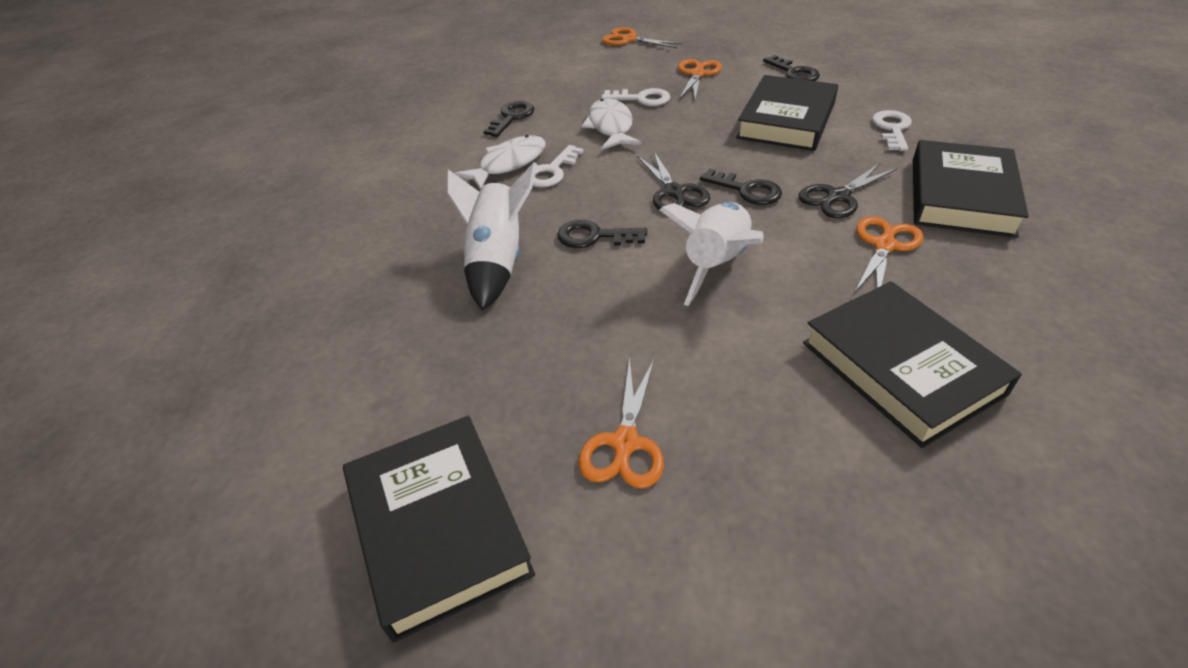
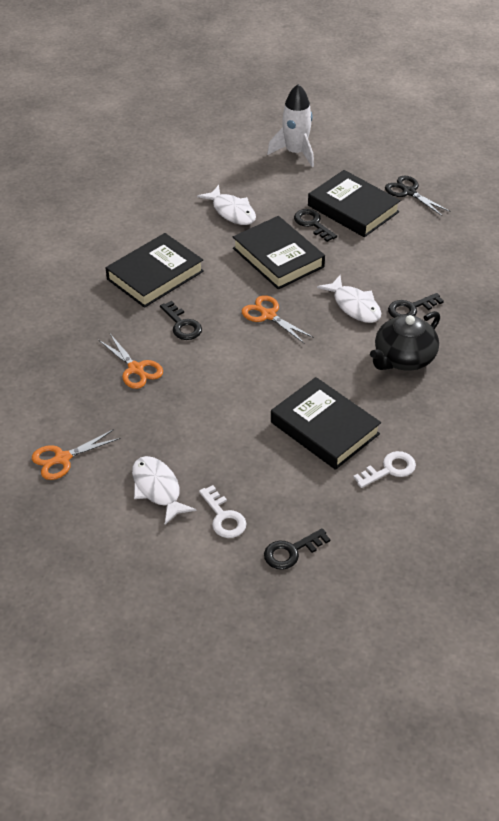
black scissors: [637,152,710,210] [799,162,897,218] = 2 -> [385,176,450,216] = 1
black teapot: none = 0 -> [370,311,440,371] = 1
orange scissors: [578,357,664,489] [602,27,683,48] [678,59,722,100] [854,216,923,293] = 4 -> [32,429,121,480] [99,334,163,389] [242,295,314,344] = 3
white fish: [454,135,546,189] [582,99,641,150] = 2 -> [132,456,196,525] [197,185,256,225] [317,275,381,323] = 3
white key: [533,145,584,187] [601,88,670,106] [872,110,912,151] = 3 -> [199,485,247,538] [353,451,416,488] = 2
white rocket: [447,162,537,311] [659,202,764,306] = 2 -> [267,84,314,167] = 1

